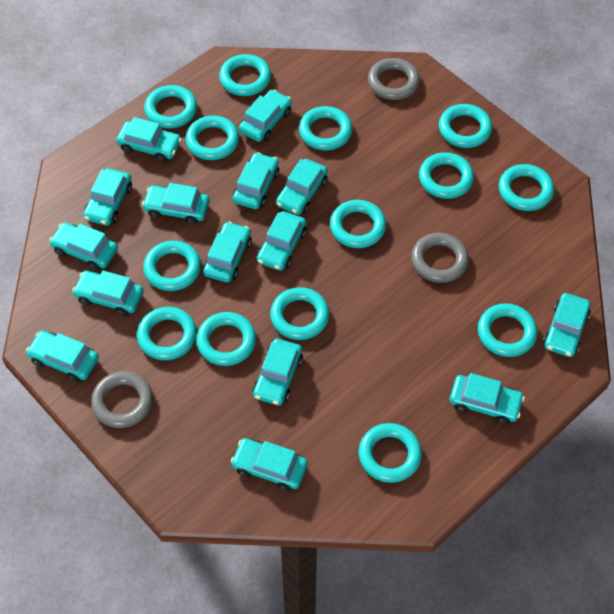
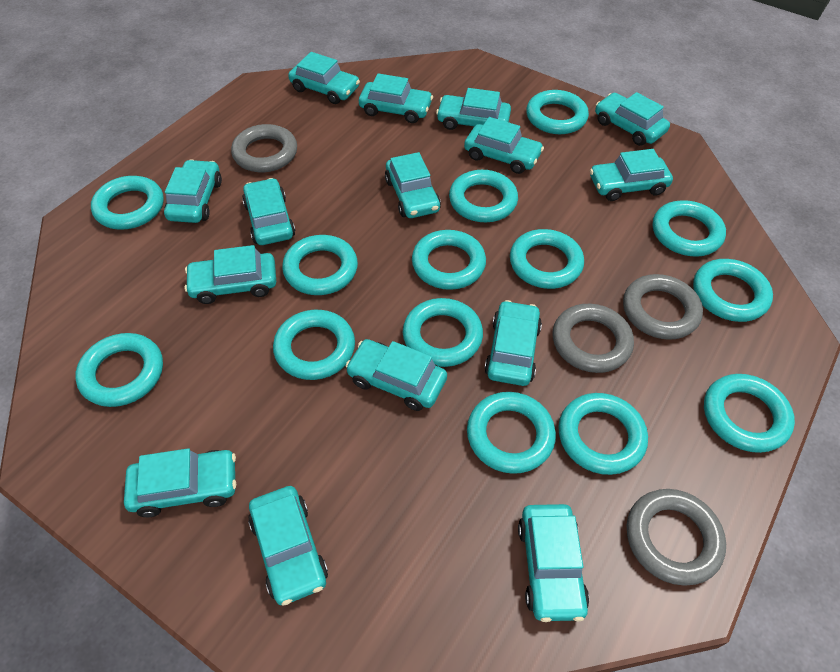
grey ring: [91,371,153,428] [368,58,420,100] [411,233,469,283] = 3 -> [231,124,297,172] [553,304,634,373] [623,274,703,340] [627,489,726,586] = 4

